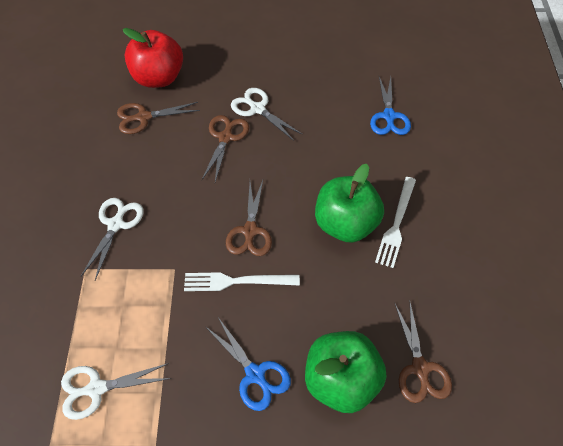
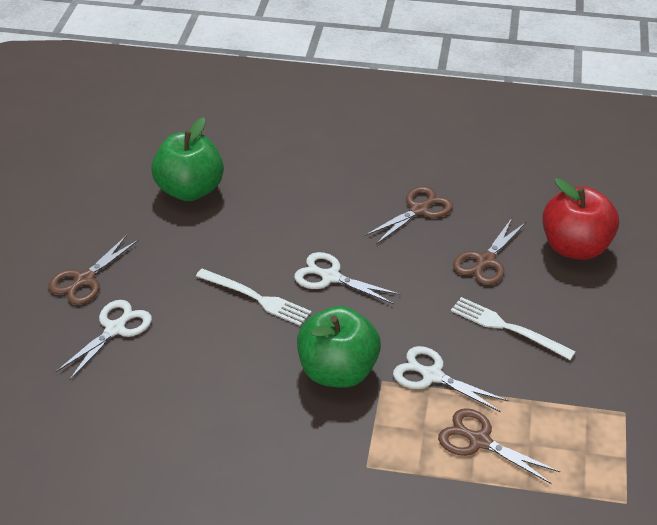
blue scissors: [205,317,291,411] [370,77,411,135] = 2 -> none = 0

